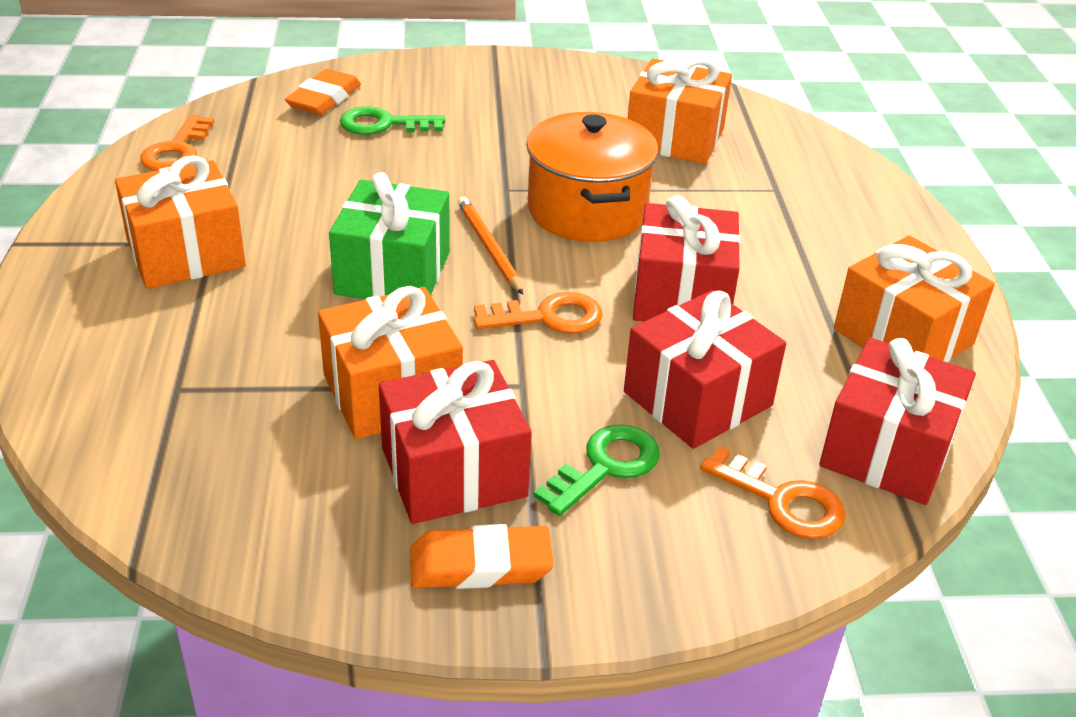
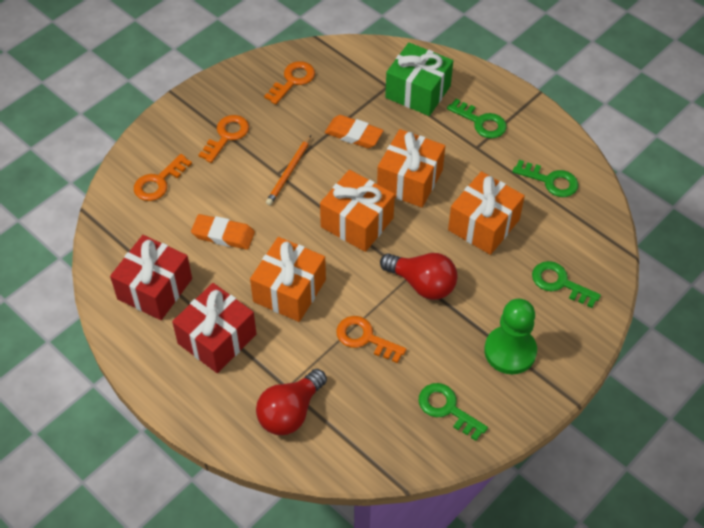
green key: [340,106,445,135] [533,424,660,516] = 2 -> [419,383,488,441] [447,99,507,138] [512,160,578,197] [532,261,601,308] = 4
green pawn: none = 0 -> [484,299,537,374] = 1
orange key: [140,115,214,171] [474,292,603,334] [700,446,846,539] = 3 -> [134,154,192,201] [199,115,249,163] [264,61,315,104] [336,316,406,363] = 4
orange pot: [526,112,658,242] = 1 -> none = 0
red gift: [379,360,531,524] [624,290,786,449] [633,195,740,322] [819,338,976,505] = 4 -> [110,235,192,320] [172,283,257,373] = 2
red light bulb: none = 0 -> [256,369,327,435] [380,253,458,300] = 2

